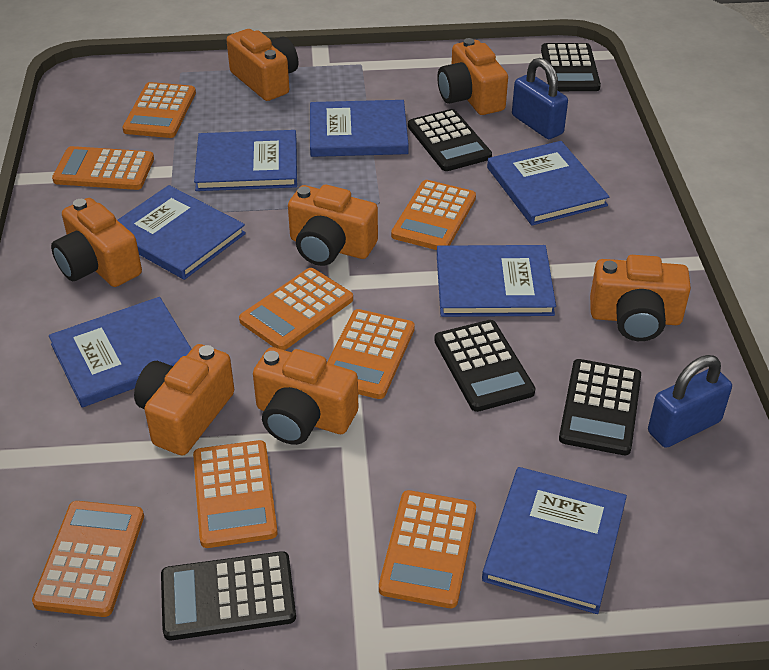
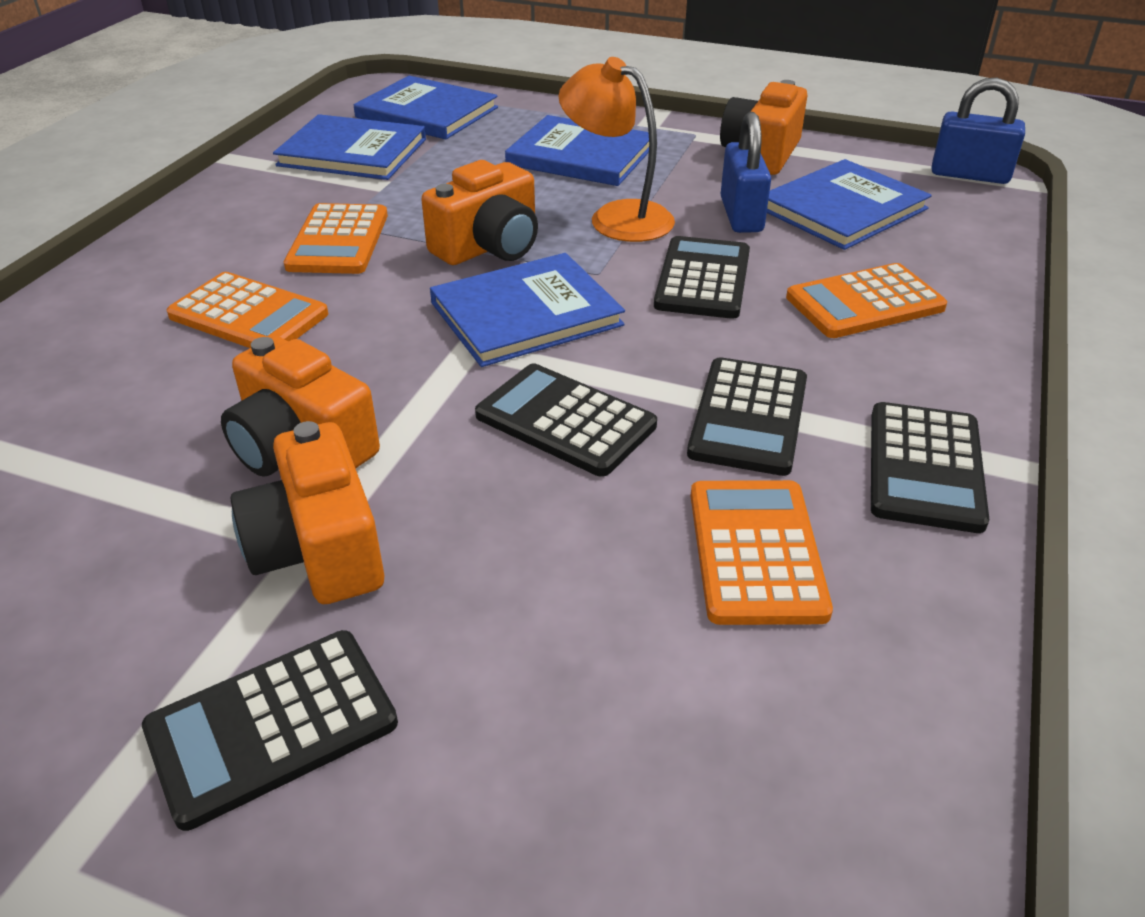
blue book: [49,297,191,407] [118,185,246,280] [194,130,297,191] [310,100,409,157] [437,245,556,317] [482,467,627,614] [487,141,609,226] = 7 -> [273,114,426,180] [354,76,498,139] [430,253,625,367] [505,115,649,186] [767,159,932,250] = 5
orange calculator: [32,501,144,617] [52,146,154,190] [122,82,196,138] [193,440,278,548] [239,268,353,350] [327,309,415,399] [379,490,476,608] [391,180,476,250] = 8 -> [167,272,328,348] [284,203,388,274] [690,480,833,625] [786,263,947,338] = 4
orange camera: [51,198,142,287] [134,344,234,456] [227,29,298,101] [253,347,358,445] [288,185,378,266] [437,38,508,115] [590,255,691,341] = 7 -> [221,336,380,477] [230,421,384,604] [421,160,538,265] [720,80,807,175] = 4
orange lamp: none = 0 -> [558,57,675,242] = 1

